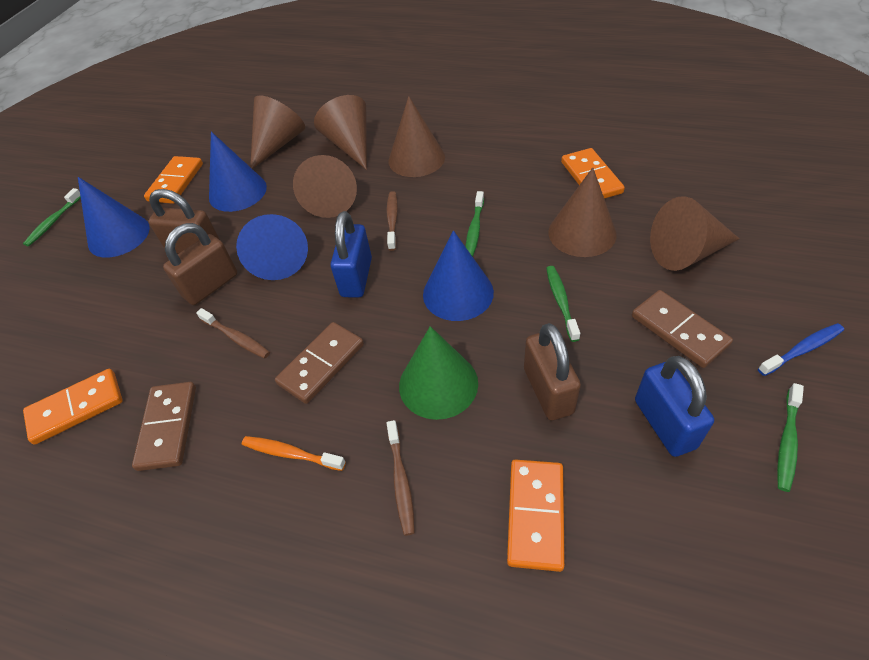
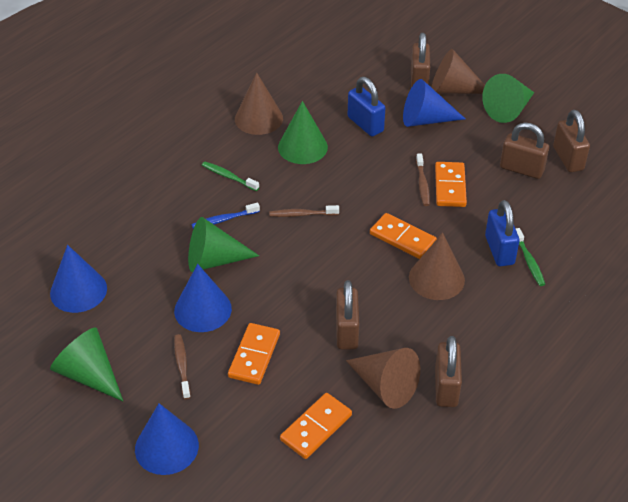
brown cone: [250,95,305,169] [293,155,357,218] [314,95,367,170] [388,96,445,177] [548,167,616,257] [650,196,740,271] = 6 -> [235,73,283,135] [346,348,420,409] [409,233,465,300] [431,49,485,94] = 4
brown domino: [132,382,196,471] [275,322,364,404] [632,290,733,368] = 3 -> none = 0
brown padlock: [148,189,220,254] [163,223,237,305] [524,323,581,421] = 3 -> [336,280,359,349] [411,33,430,88] [435,336,462,407] [500,123,549,179] [553,110,590,172] = 5
green cone: [399,326,478,420] = 1 -> [50,327,123,401] [188,217,259,272] [278,101,328,164] [482,74,534,123] = 4
green toothbrush: [23,188,81,246] [466,191,484,257] [546,266,580,342] [777,383,804,492] = 4 -> [202,161,259,191] [515,228,545,286] = 2
orange toothbrush: [242,436,346,471] = 1 -> none = 0

